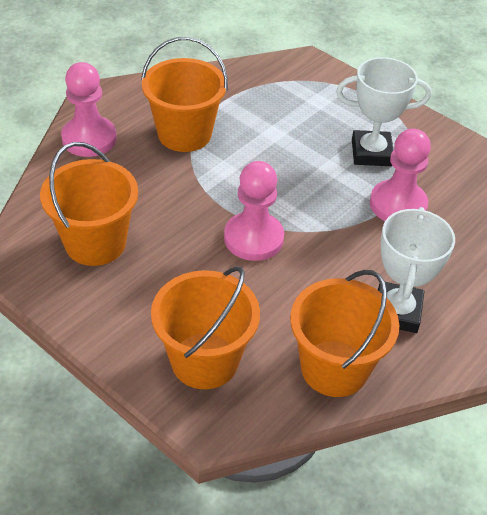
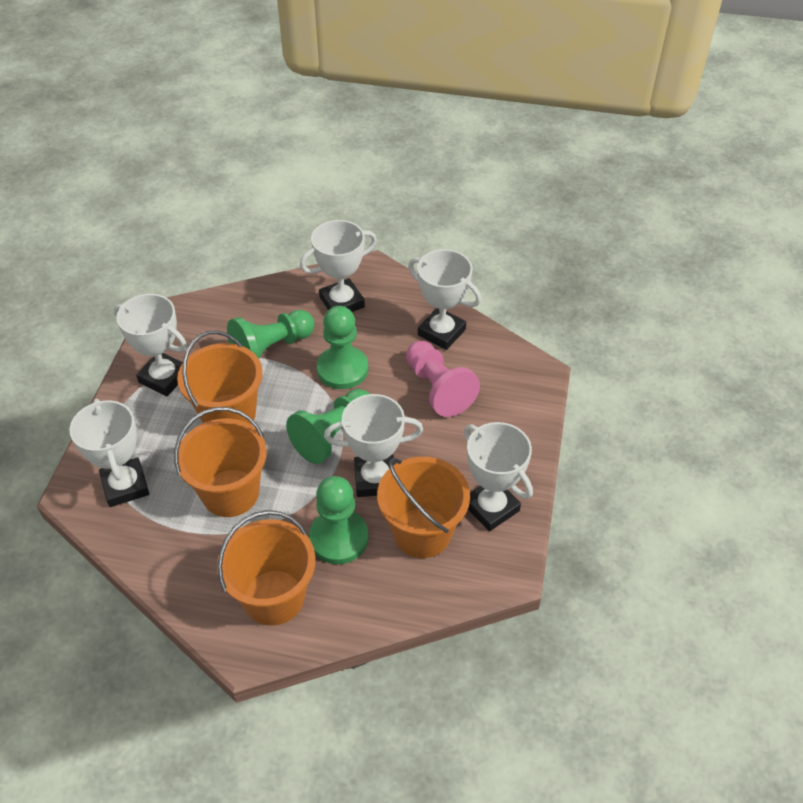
green pawn: none = 0 -> [227,310,314,358] [286,389,369,464] [309,476,368,564] [316,306,368,389] = 4
pink pawn: [61,62,117,157] [224,161,284,261] [370,129,431,221] = 3 -> [406,341,480,417] = 1
white trophy: [336,57,431,166] [378,207,455,333] = 2 -> [69,399,149,507] [114,294,187,396] [300,220,377,312] [324,394,423,497] [408,249,481,350] [464,422,533,531] = 6

